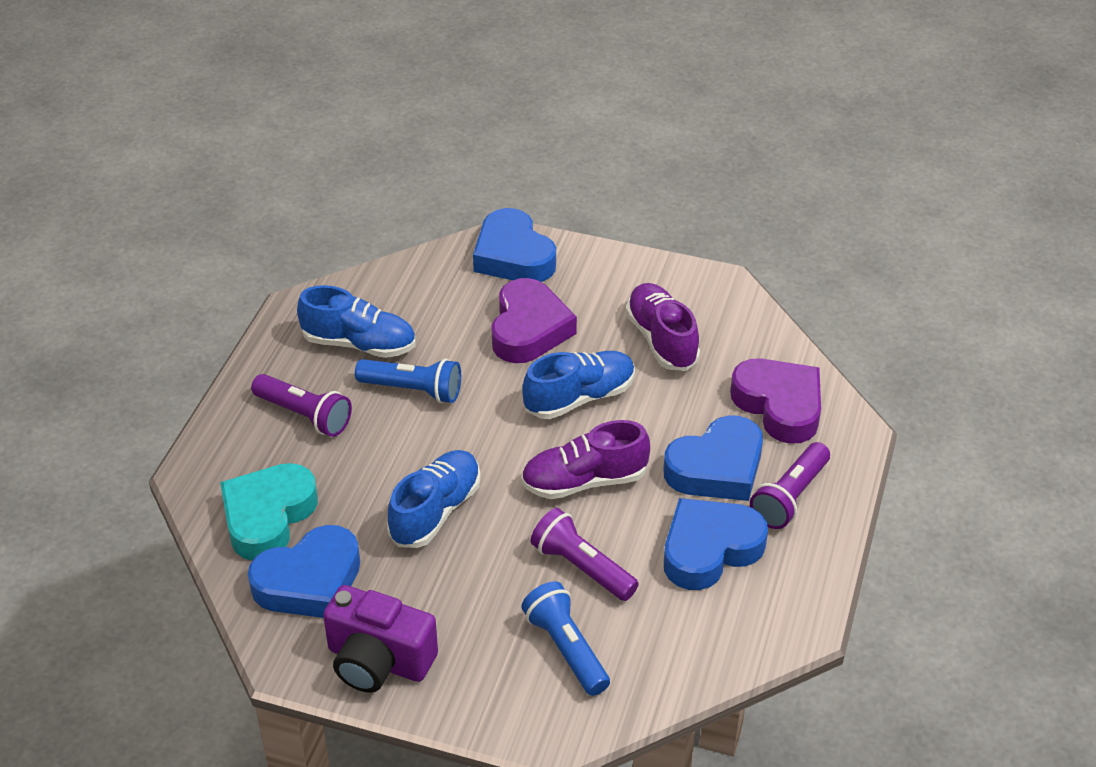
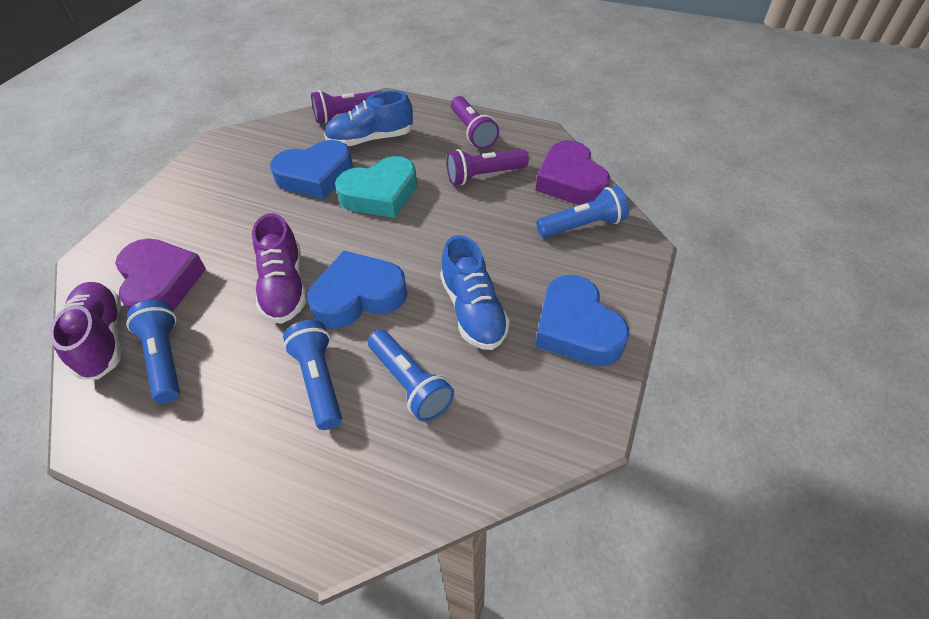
blue flashlight: [355,359,461,403] [521,581,610,696] = 2 -> [126,300,180,403] [283,320,342,430] [368,330,454,422] [536,186,629,238] = 4
blue heart: [248,525,360,618] [473,208,556,282] [663,415,763,501] [664,498,768,590] = 4 -> [270,140,353,199] [308,250,407,329] [535,275,629,366] = 3
blue shoe: [297,285,416,358] [387,450,481,548] [522,351,635,419] = 3 -> [324,91,413,146] [440,235,510,350] = 2
purple camera: [323,585,438,693] = 1 -> none = 0

